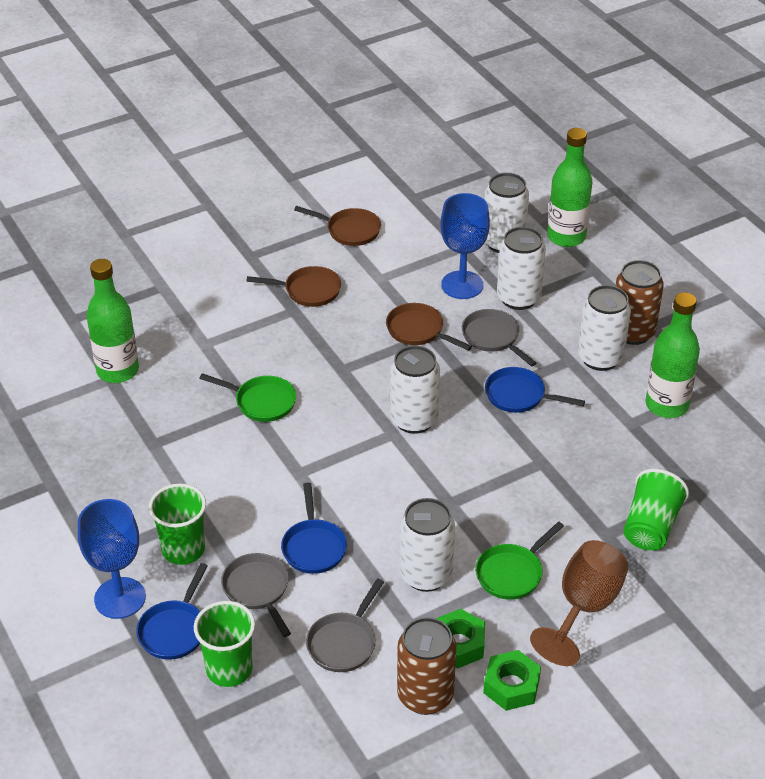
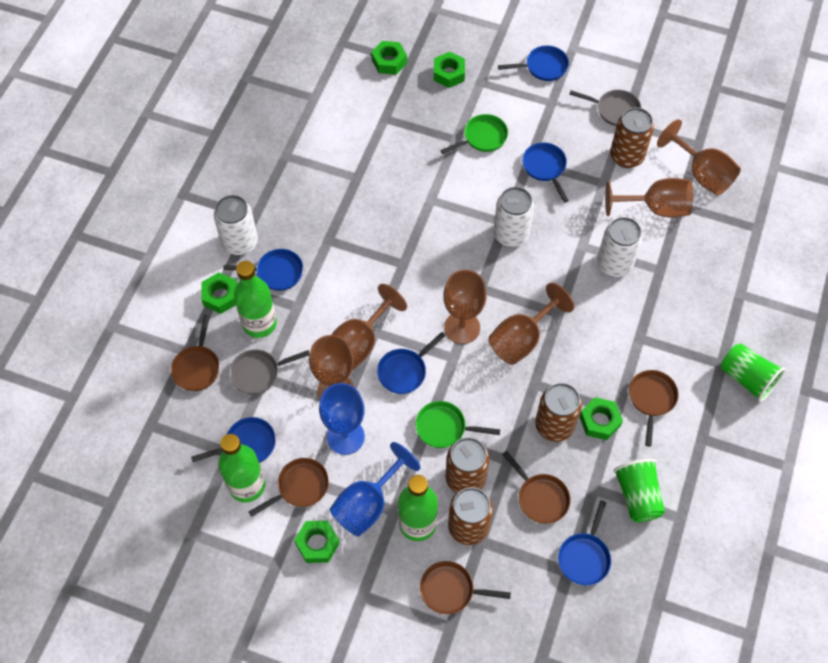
blue pan: [136,563,208,660] [281,483,347,574] [485,367,585,413] = 3 -> [191,417,276,463] [223,249,303,291] [377,332,446,394] [498,45,569,81] [522,142,569,202] [558,500,611,585] = 6
brown can: [397,617,456,715] [616,260,664,345] = 2 -> [446,437,489,493] [448,487,493,545] [535,383,582,442] [610,107,654,168] = 4
brown goblet: [530,540,629,666] = 1 -> [309,335,354,399] [331,284,407,369] [443,270,487,344] [489,283,574,365] [605,178,693,217] [657,119,741,195] = 6
brown pan: [246,266,341,307] [294,206,381,246] [386,303,472,351] = 3 -> [171,315,220,391] [249,458,329,517] [420,561,511,614] [502,451,571,524] [629,370,679,447] = 5
green cup: [149,483,206,565] [194,601,255,687] [623,469,689,550] = 3 -> [613,459,665,522] [721,343,785,402] = 2
green nut: [435,609,485,669] [483,650,541,711] = 2 -> [201,272,237,314] [294,521,340,563] [371,41,407,75] [434,52,465,88] [579,397,623,440] = 5
grey pan: [221,553,291,637] [306,578,384,672] [462,309,536,367] = 3 -> [229,349,310,395] [569,90,641,126] = 2
white can: [390,346,440,434] [400,498,455,592] [485,173,529,253] [497,227,546,310] [578,285,631,371] = 5 -> [214,195,258,255] [493,187,534,247] [597,217,643,277] = 3

